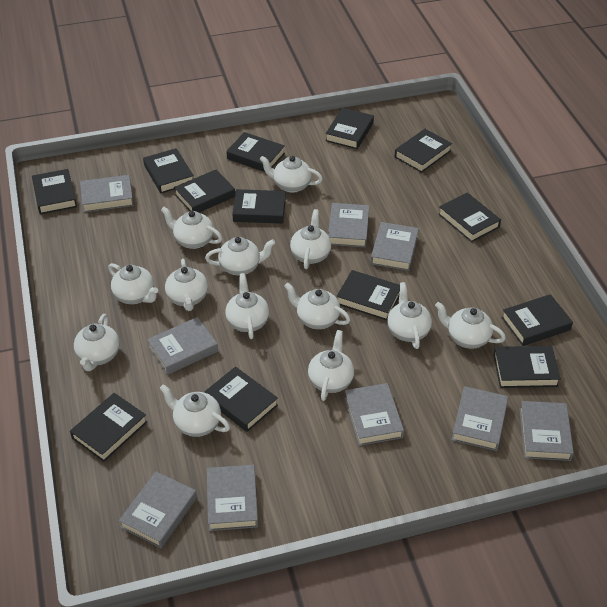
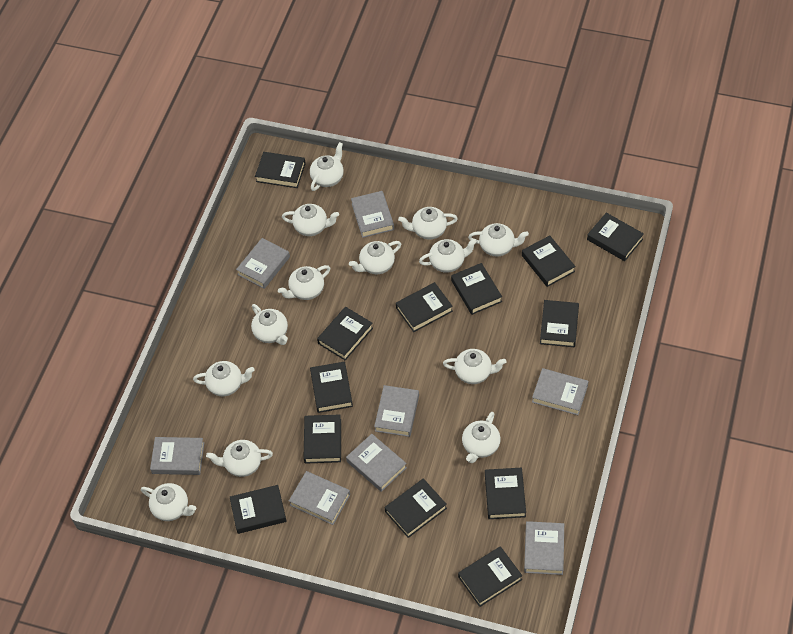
grey book: [80,175,134,213] [119,471,197,548] [147,317,218,375] [207,465,258,531] [328,203,369,248] [345,383,404,446] [371,222,419,271] [452,386,508,451] [519,401,574,461] = 9 -> [150,437,204,475] [236,238,290,289] [289,471,350,525] [346,434,407,492] [351,191,394,238] [374,385,419,437] [524,521,564,575] [532,368,588,415] = 8

